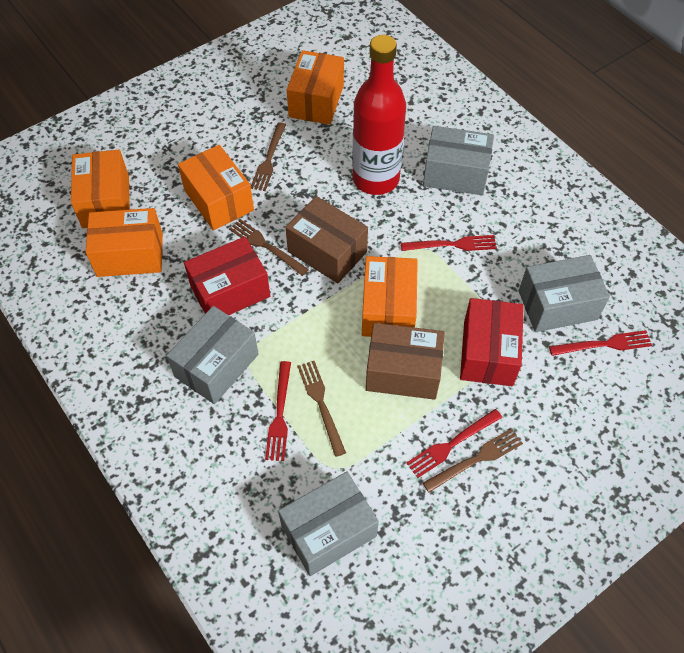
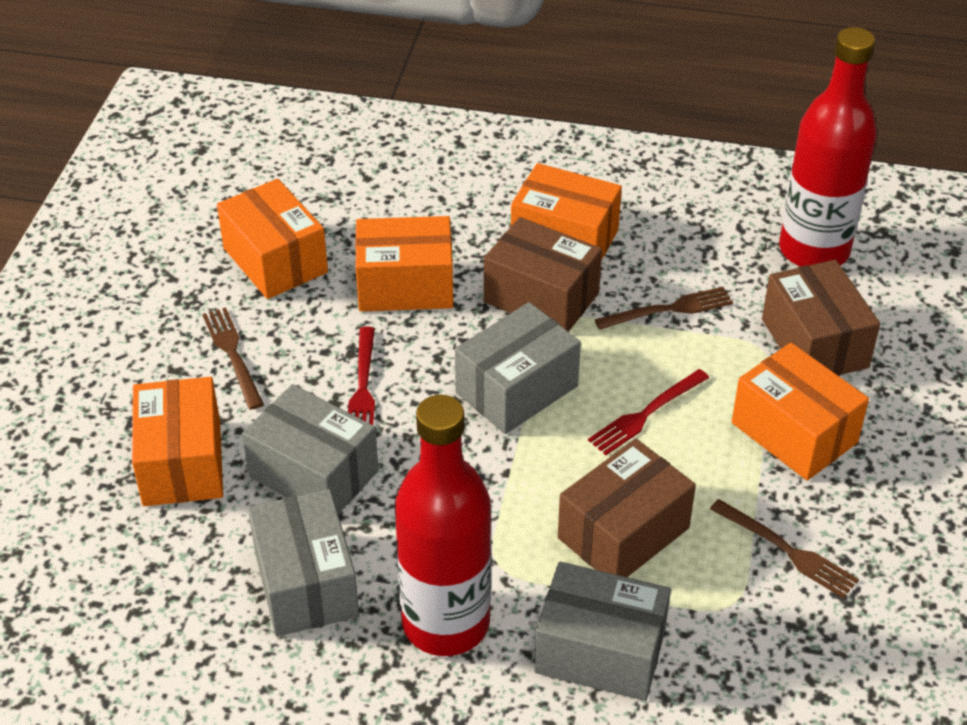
brown box: [286,196,368,283] [366,323,445,400] = 2 -> [484,217,602,332] [558,439,696,577] [762,260,880,376] = 3
brown fork: [229,219,309,276] [251,122,286,191] [298,361,346,457] [423,429,523,492] = 4 -> [202,307,264,410] [594,287,733,330] [710,499,859,599] = 3
red bottle: [352,35,406,195] = 1 -> [395,395,491,656] [779,27,877,267] = 2
red box: [184,237,270,315] [460,298,524,386] = 2 -> none = 0
red fork: [265,361,291,461] [401,235,497,251] [407,409,502,478] [549,330,652,356] = 4 -> [348,327,375,425] [588,369,709,455] = 2

